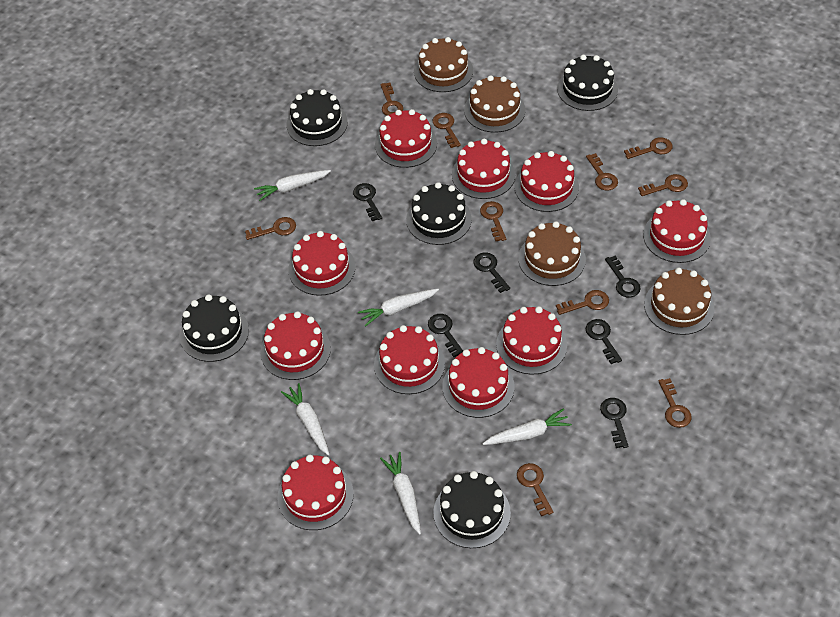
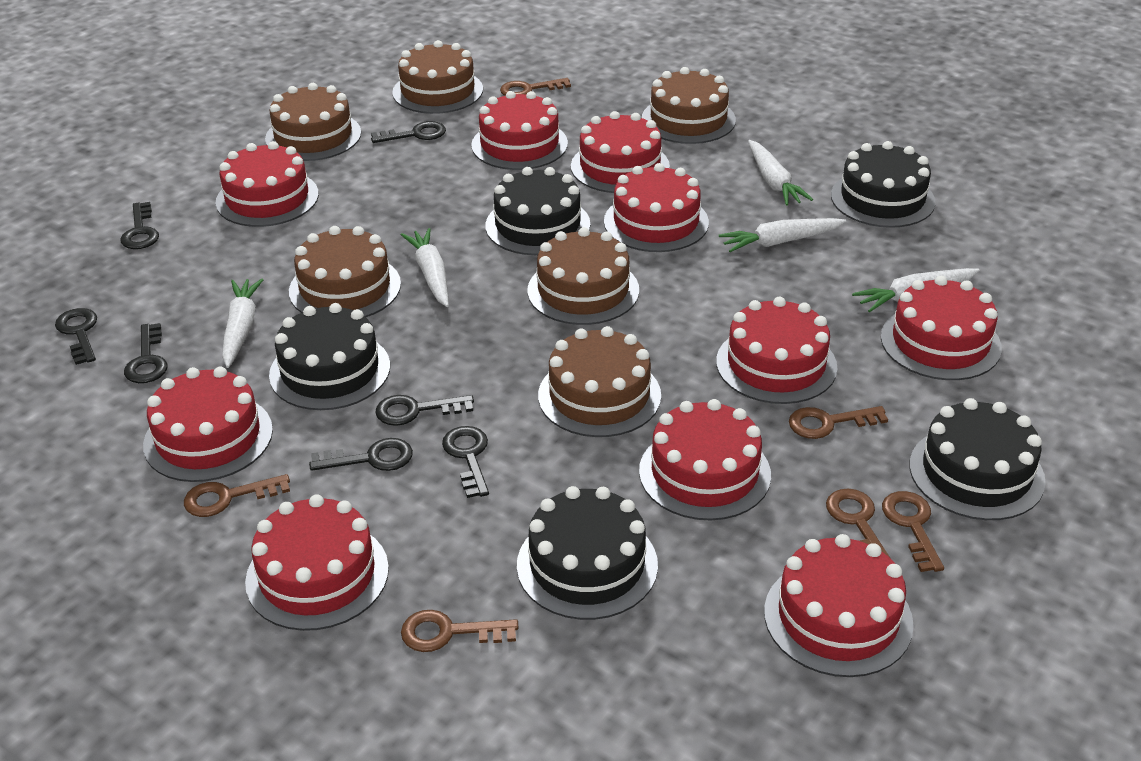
black key: [353,183,382,221] [428,314,463,357] [473,252,510,293] [586,319,622,364] [600,398,628,448] [605,256,641,298] = 6 -> [55,308,97,365] [121,202,159,249] [124,323,167,383] [309,438,413,471] [371,121,446,143] [376,395,474,426] [442,426,489,498] = 7
brown cake: [414,37,473,92] [464,75,525,133] [518,221,586,286] [644,268,714,335] = 4 -> [265,83,361,161] [289,226,401,317] [392,40,483,114] [527,227,639,325] [538,326,661,437] [642,67,736,144] = 6
brown key: [245,217,296,240] [380,82,403,116] [433,113,461,148] [480,201,506,241] [517,463,553,516] [556,290,609,315] [586,153,618,191] [624,137,673,159] [638,174,688,196] [658,378,692,428] = 10 -> [184,474,290,517] [401,610,518,652] [500,78,571,96] [789,406,888,439] [826,489,892,560] [882,491,944,572] = 6

